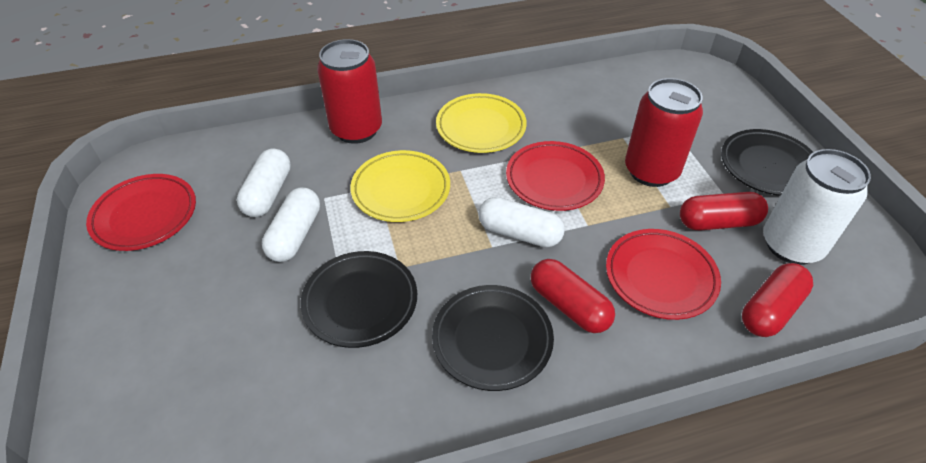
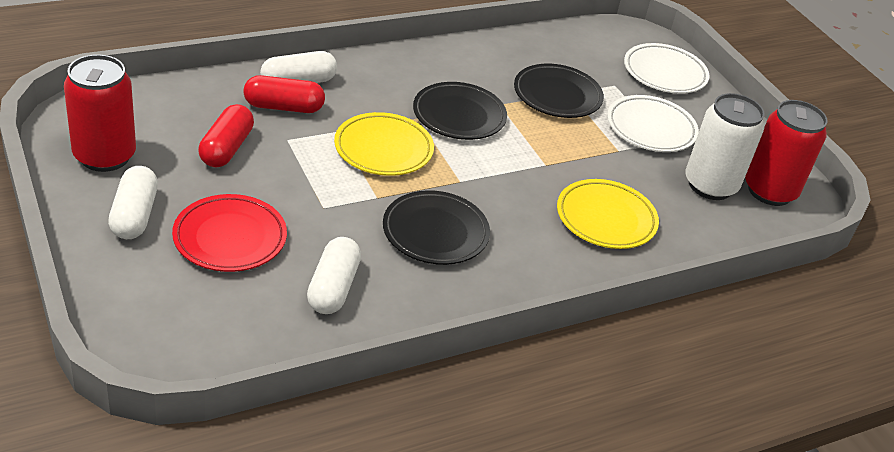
red capsule: [531,259,615,333] [680,192,768,230] [742,263,813,337] = 3 -> [198,104,254,167] [244,75,325,113] = 2
red plate: [86,174,196,251] [506,141,605,211] [606,229,721,320] = 3 -> [172,194,287,272] = 1
white plate: none = 0 -> [607,95,699,152] [624,43,710,94] = 2

